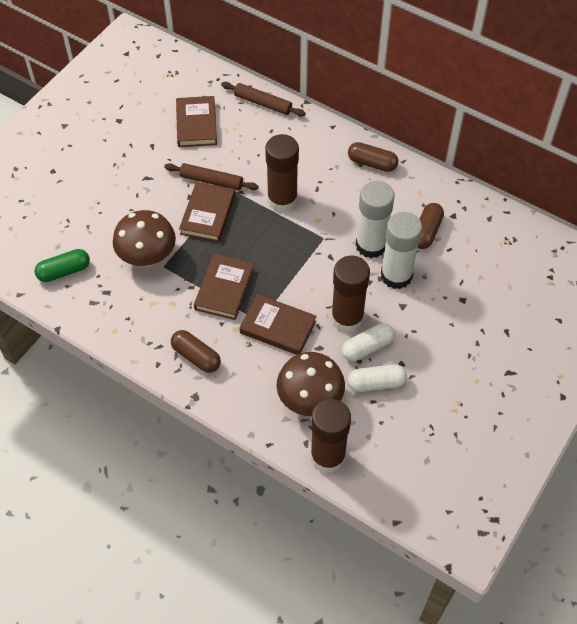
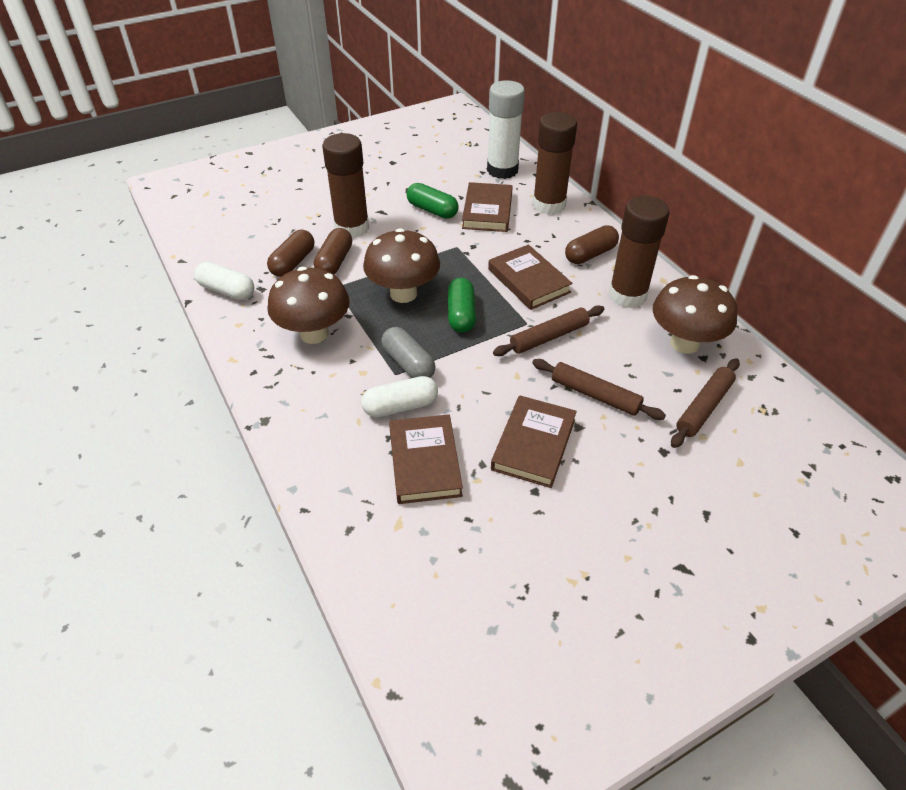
brown mushroom: [113,210,176,267] [277,352,345,416] = 2 -> [267,267,350,344] [363,228,440,303] [653,275,737,354] = 3
brown rolling pin: [164,163,259,190] [221,82,306,117] = 2 -> [493,305,604,356] [532,359,666,420] [671,358,740,448] = 3
green capsule: [35,249,90,282] = 1 -> [407,183,459,219] [448,278,476,333] = 2
grey capsule: none = 0 -> [381,327,436,378] = 1
white glue stick: [355,181,395,258] [381,212,422,289] = 2 -> [487,80,525,179] = 1

